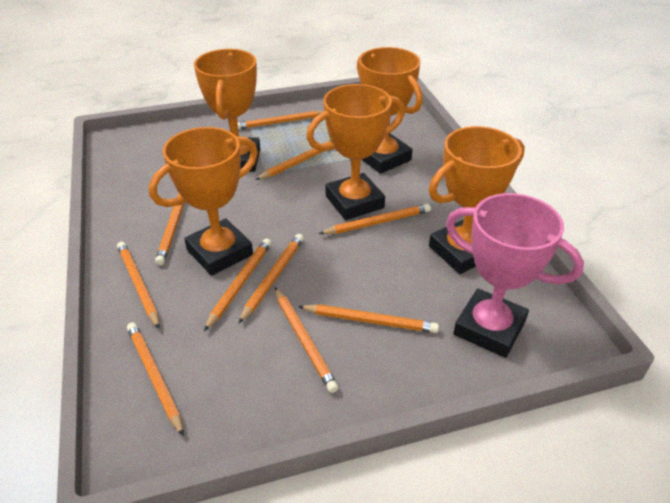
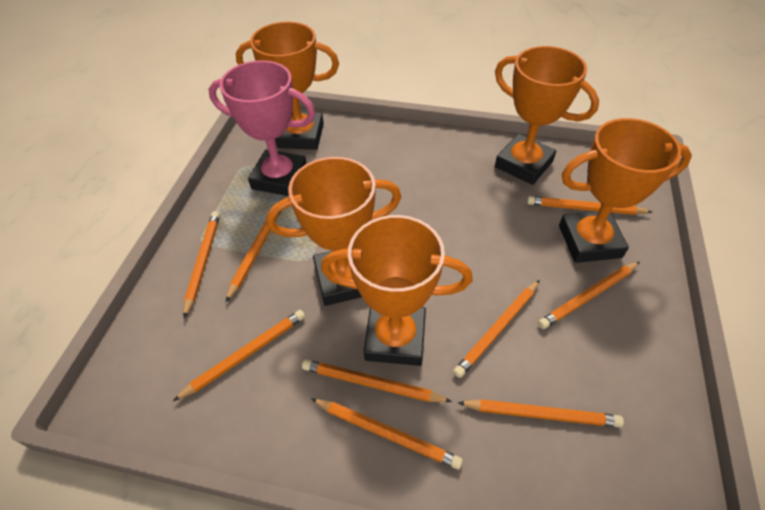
orange pencil: [117,242,160,329] [127,322,184,437] [155,193,184,265] [204,238,271,331] [237,110,324,130] [238,234,304,324] [255,140,332,180] [275,287,339,393] [298,304,439,333] [319,204,431,234] = 10 -> [173,310,305,401] [183,211,220,318] [226,202,281,302] [302,359,452,403] [311,398,463,469] [453,280,540,378] [457,399,624,427] [527,196,652,215] [538,262,640,329] = 9

